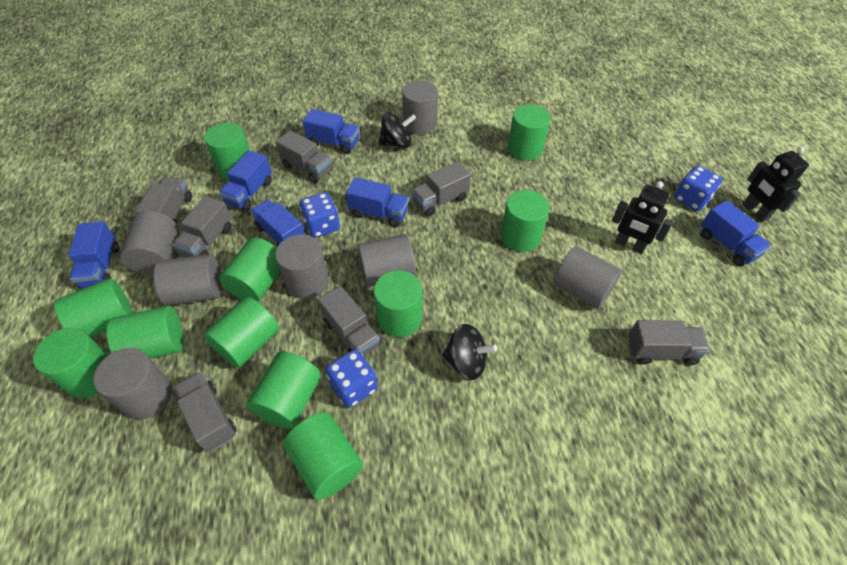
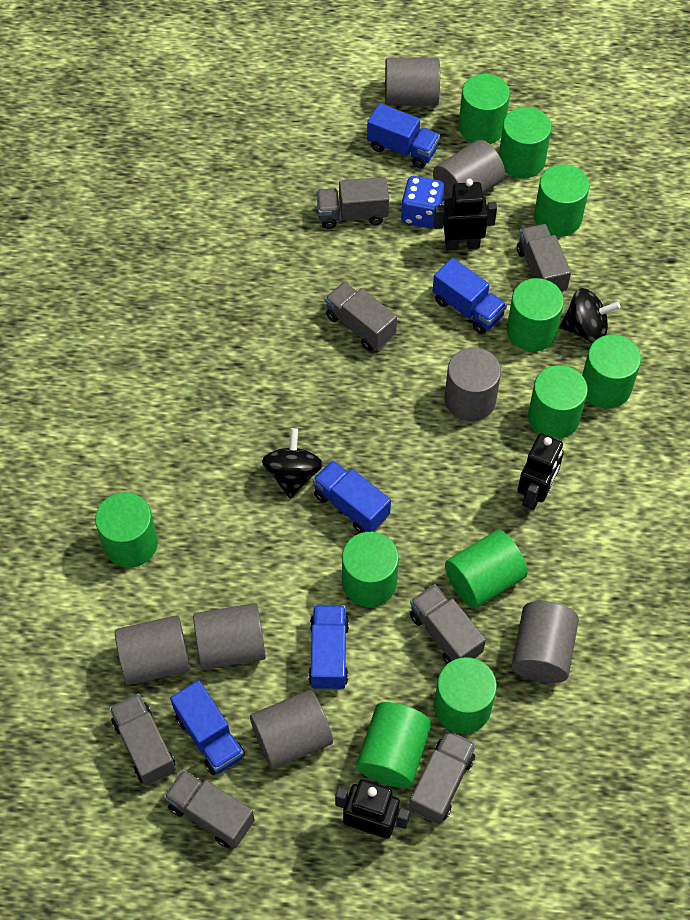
black robot: [612,181,673,254] [743,147,809,222] = 2 -> [335,779,410,839] [434,179,497,250] [517,433,564,510] = 3
blue dice: [300,192,340,238] [326,349,378,408] [674,166,722,211] = 3 -> [401,176,444,228] = 1
blue truck: [69,221,119,289] [219,150,272,211] [250,199,305,247] [302,109,360,154] [346,177,409,227] [701,200,771,266] = 6 -> [170,680,245,775] [309,605,349,690] [313,460,391,533] [367,103,440,168] [432,258,507,334] = 5

